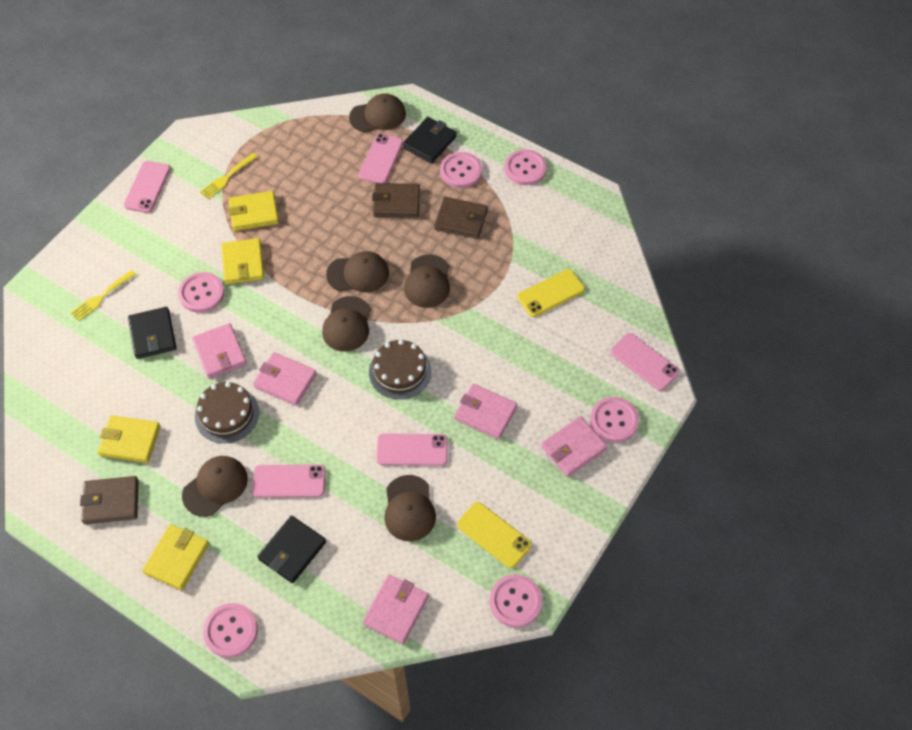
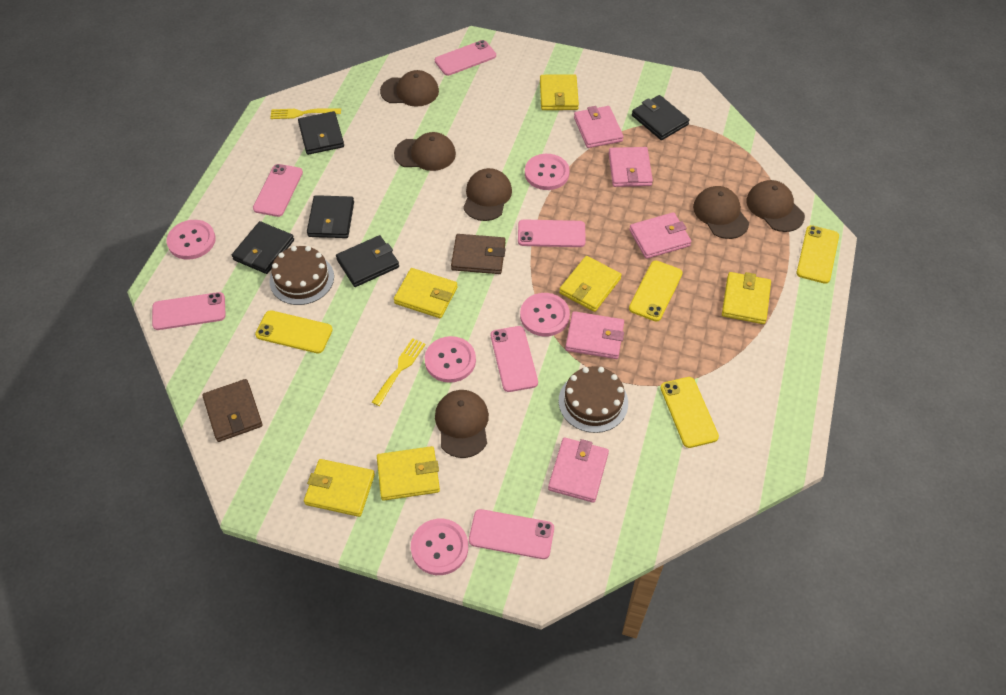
black wallet: [128,307,176,359] [257,516,326,583] [403,117,457,163] = 3 -> [232,221,294,274] [298,111,344,155] [307,195,354,238] [336,235,399,287] [632,95,690,140] = 5
brown wallet: [80,476,139,524] [372,183,420,217] [434,197,488,239] = 3 -> [202,379,263,442] [451,234,506,274] = 2
pink button: [178,272,224,313] [203,603,258,658] [440,152,482,188] [489,574,543,628] [504,149,547,185] [590,397,639,442] = 6 -> [166,220,216,259] [411,519,468,575] [425,336,476,383] [520,293,570,336] [525,154,569,190] = 5
pink phone: [124,161,171,213] [252,464,326,498] [359,133,403,183] [376,433,448,466] [611,333,680,391] = 5 -> [152,292,226,330] [253,164,303,217] [435,40,496,76] [469,509,554,559] [491,326,538,392] [518,219,586,247] = 6
yellow phone: [457,502,532,568] [517,269,585,317] = 2 -> [255,310,333,353] [629,260,683,321] [661,377,719,448] [797,225,839,284] = 4
yellow wallet: [97,415,160,463] [142,524,209,590] [221,238,264,285] [228,191,279,231] = 4 -> [304,459,375,517] [377,446,440,501] [394,268,458,318] [540,74,579,110] [559,256,621,312] [722,272,771,324] = 6

